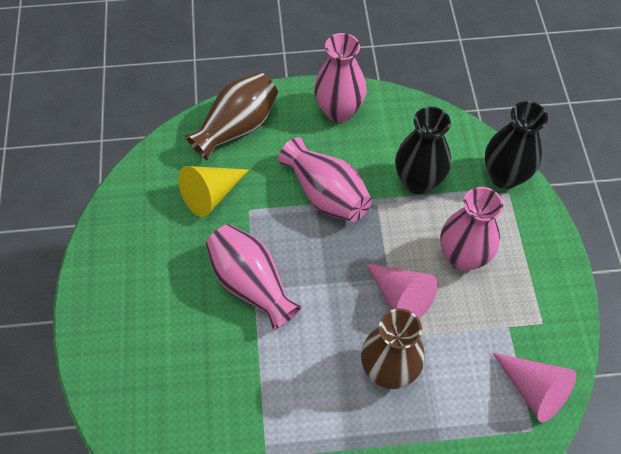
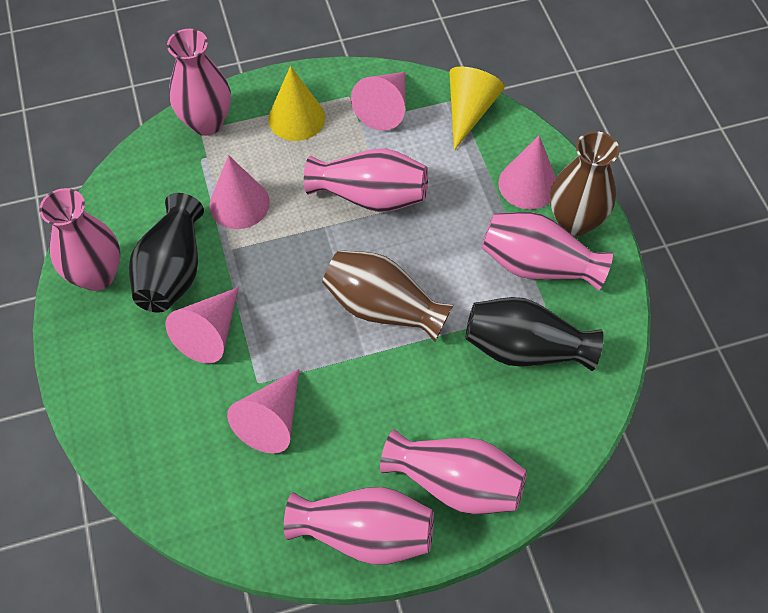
pink cone: [366,263,438,319] [493,353,576,423] = 2 -> [166,287,239,364] [209,155,270,229] [227,369,299,454] [351,72,405,131] [498,135,556,209] = 5
pink vase: [206,224,302,330] [278,137,372,222] [314,33,367,123] [440,187,503,271] = 4 -> [39,188,120,291] [167,29,231,136] [284,487,434,565] [304,148,428,212] [380,429,527,515] [482,212,613,291] = 6
yellow cone: [178,166,249,217] = 1 -> [268,66,325,141] [449,66,505,150] = 2

